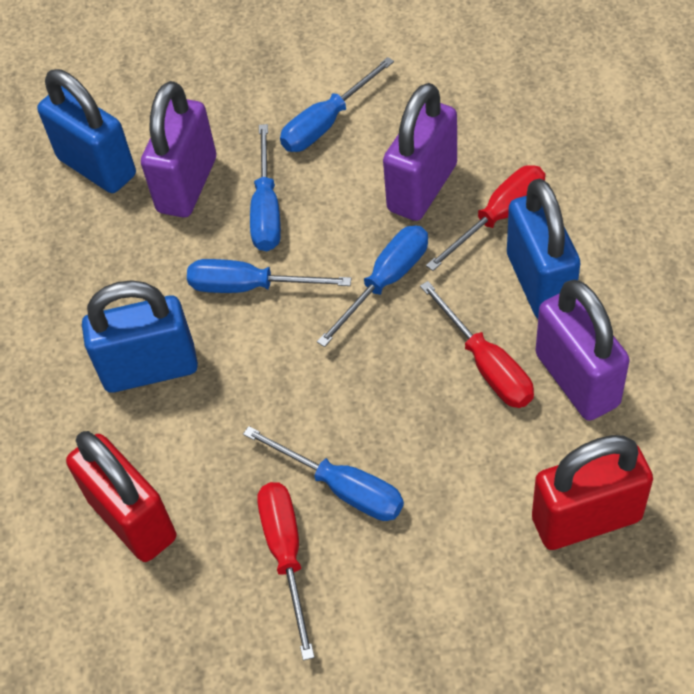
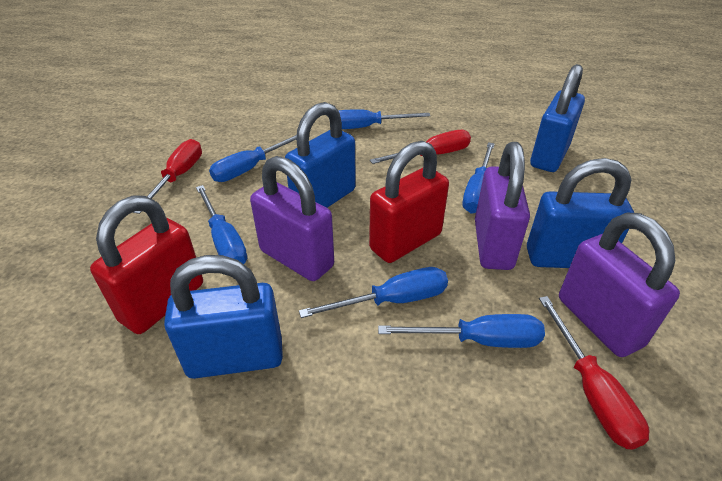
blue padlock: [37,69,136,193] [82,280,198,393] [507,178,580,319] = 3 -> [164,255,283,379] [285,102,356,208] [527,158,634,268] [530,64,585,172] = 4
blue screwdriver: [187,259,351,293] [243,426,404,521] [250,124,281,251] [280,57,394,152] [317,225,428,347] = 5 -> [196,185,247,264] [209,135,297,182] [299,267,448,318] [338,109,430,129] [378,314,545,348] [462,142,494,214] = 6

